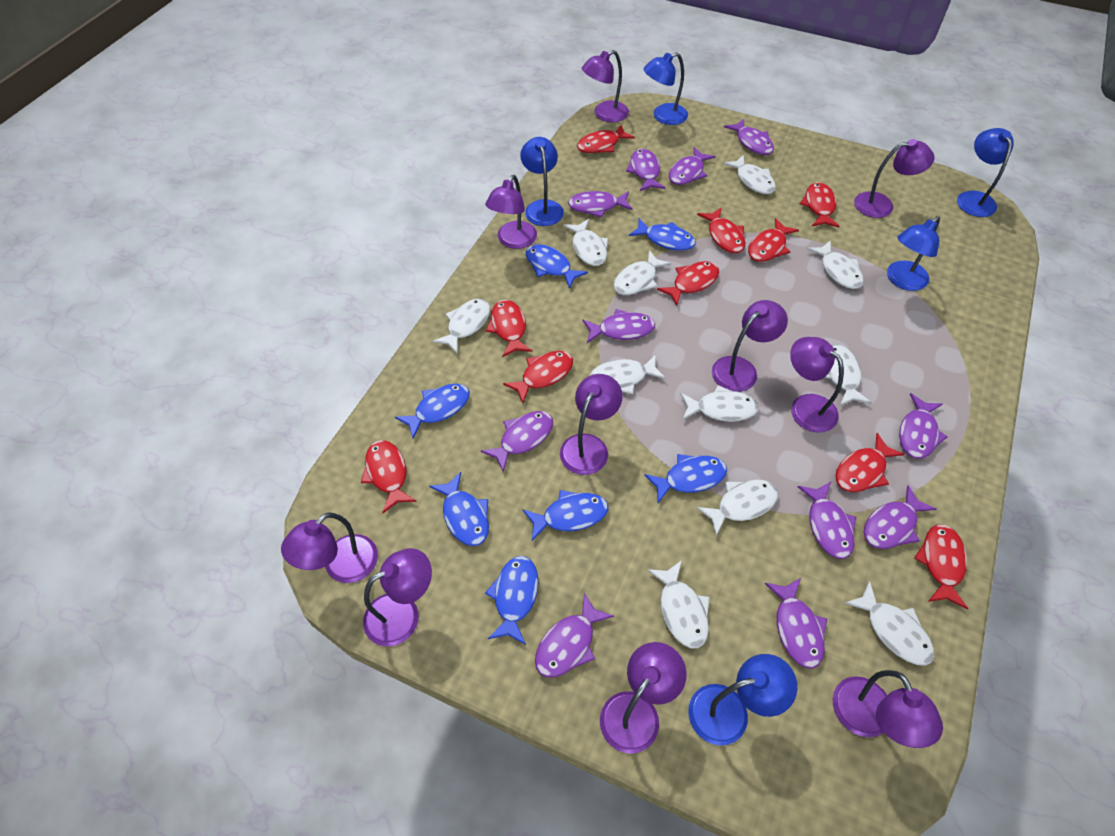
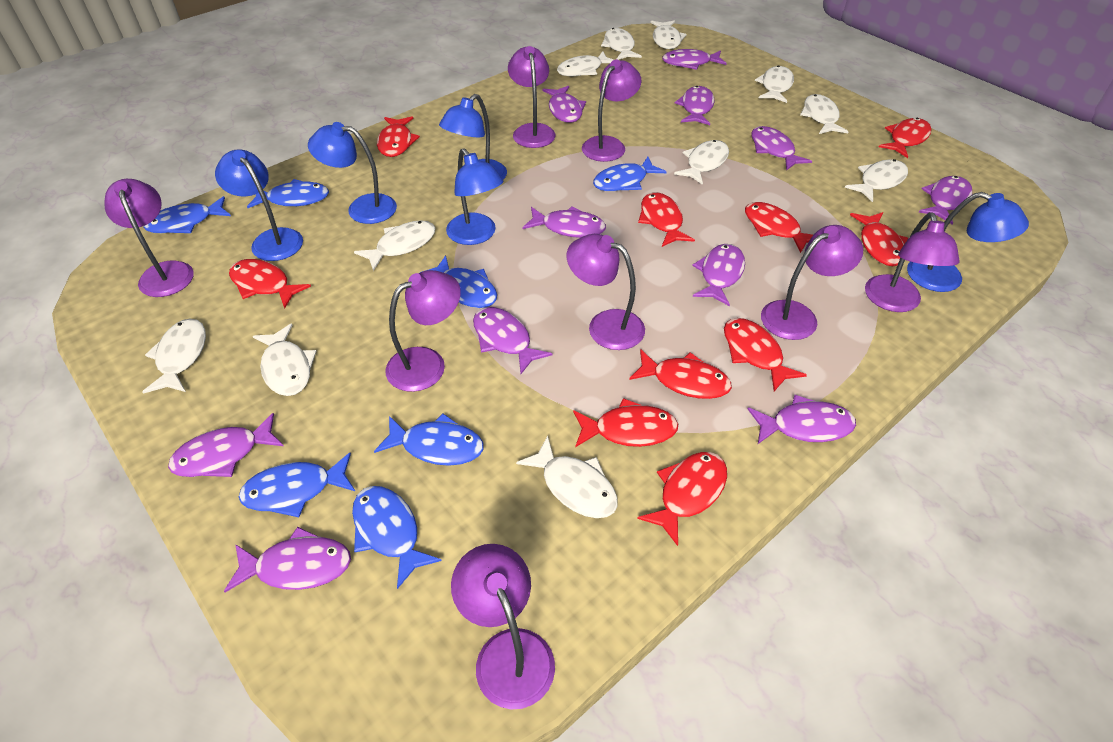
purple lamp: [281,512,378,583] [363,548,432,647] [485,175,537,249] [560,374,623,475] [582,50,629,122] [600,642,687,753] [712,300,788,392] [790,337,844,433] [833,670,943,748] [854,139,934,218] = 10 -> [105,179,194,297] [385,270,461,392] [451,544,555,709] [508,46,556,148] [567,234,645,350] [582,60,641,162] [761,225,863,340] [865,212,960,312] = 8

